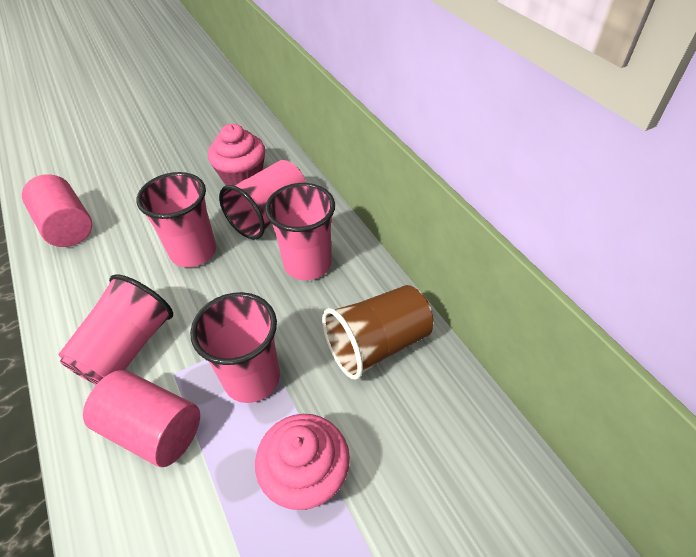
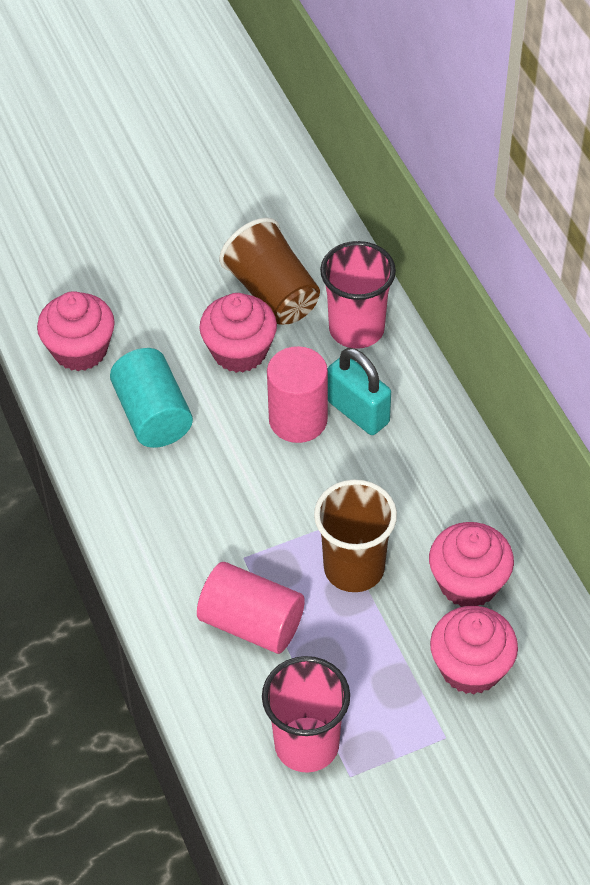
brown cup: [322,285,434,380] = 1 -> [219,218,320,325] [314,479,397,592] = 2
pink cup: [58,274,173,385] [137,172,216,267] [190,292,280,403] [219,160,306,240] [265,183,335,280] = 5 -> [262,656,350,773] [320,241,396,349] = 2
pink cupcake: [208,124,265,185] [255,414,350,510] = 2 -> [37,291,115,371] [199,293,277,373] [429,522,514,607] [430,606,518,694] = 4
turquoise cylinder: none = 0 -> [110,348,193,448] = 1
turquoise padlock: none = 0 -> [328,348,391,435] = 1

